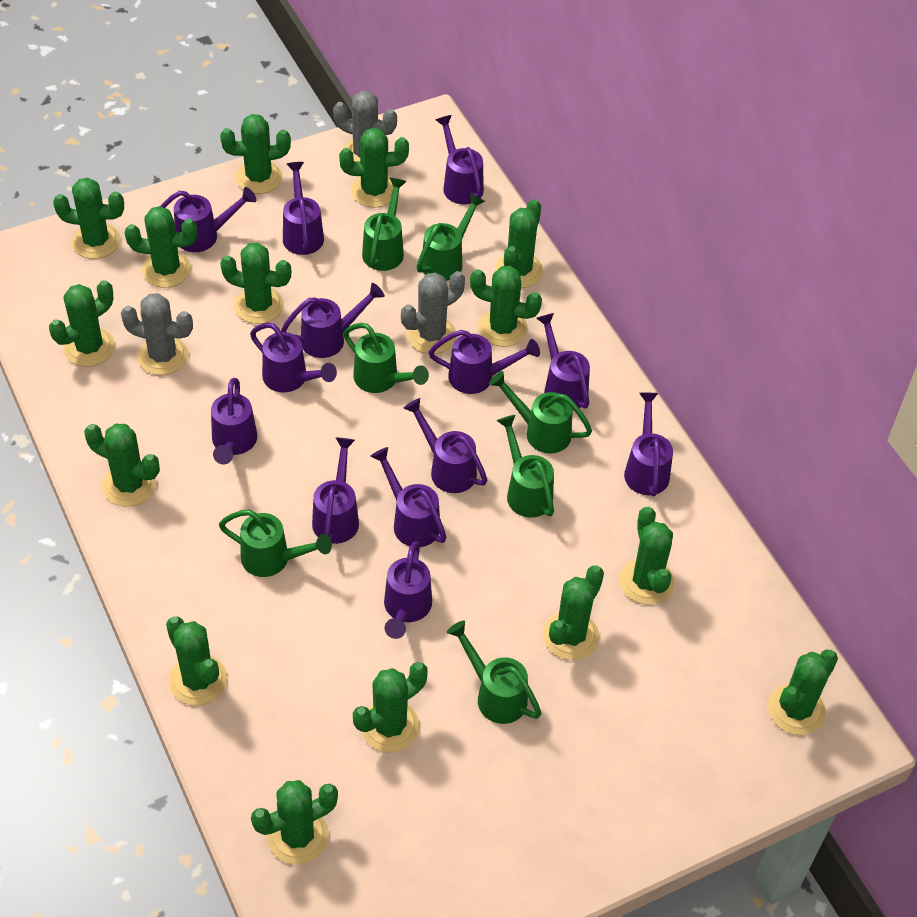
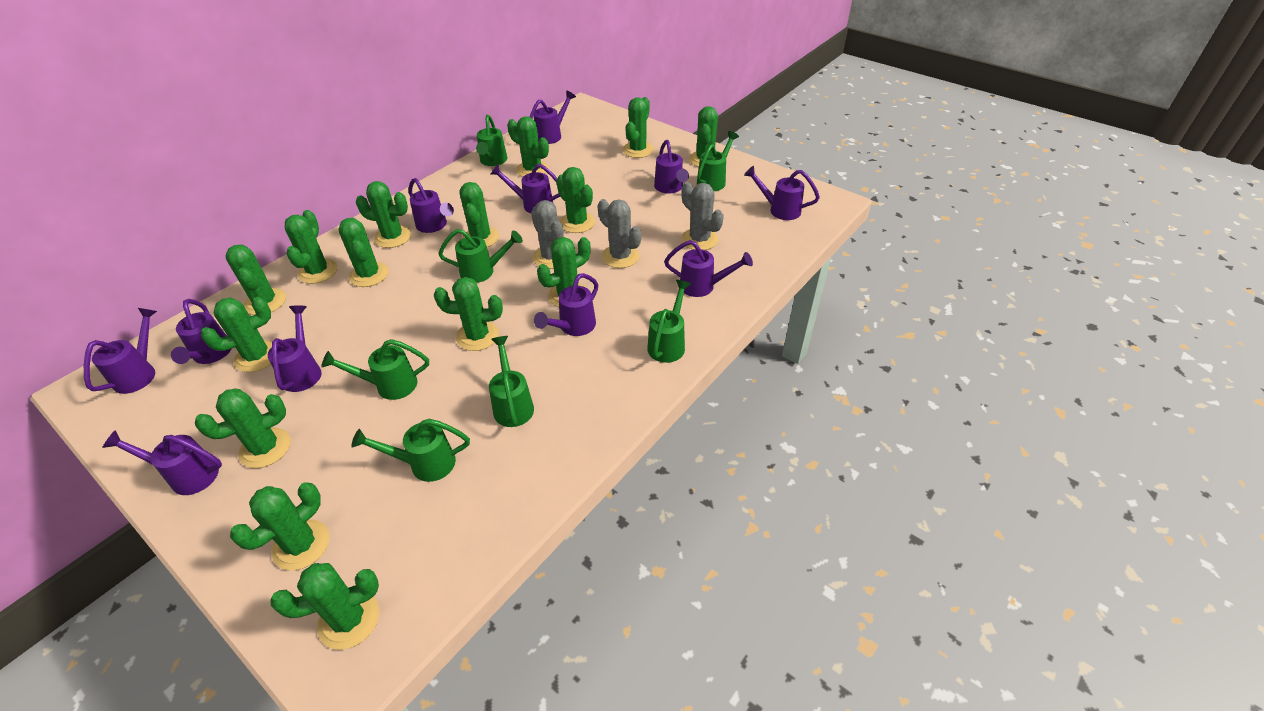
purple watering can: [161,187,257,252] [211,378,257,465] [250,323,337,392] [281,283,385,358] [283,162,324,255] [312,437,359,544] [371,447,447,547] [384,541,432,639] [404,398,487,493] [428,330,540,394] [436,115,484,204] [536,313,590,408] [624,393,673,496] = 13 -> [84,308,157,394] [102,430,222,495] [171,299,231,364] [268,305,322,392] [408,178,454,233] [490,164,560,213] [530,91,576,144] [534,273,598,336] [654,140,689,194] [664,240,753,297] [744,166,820,220] = 11

